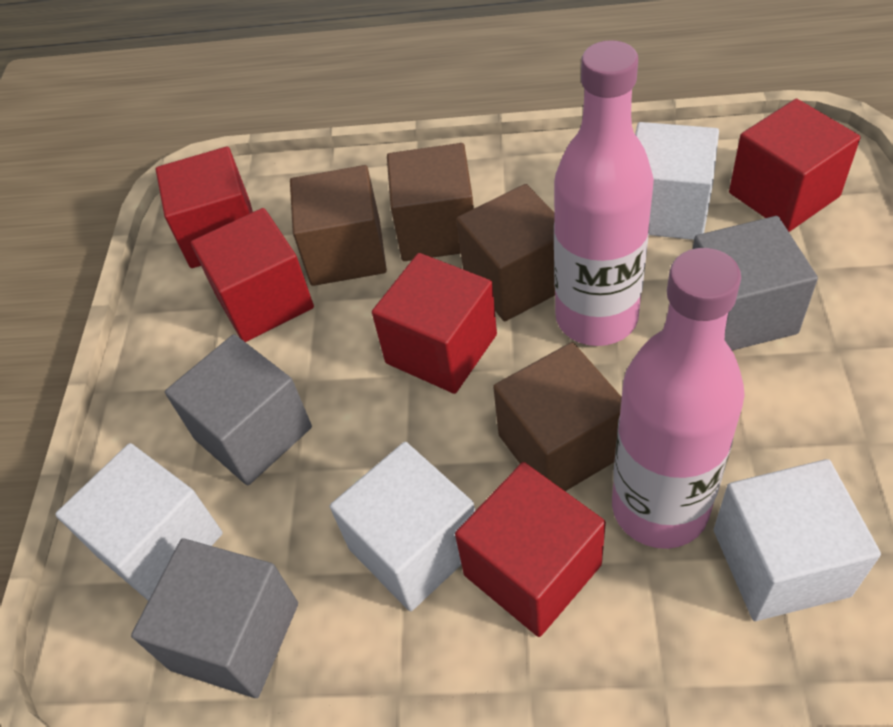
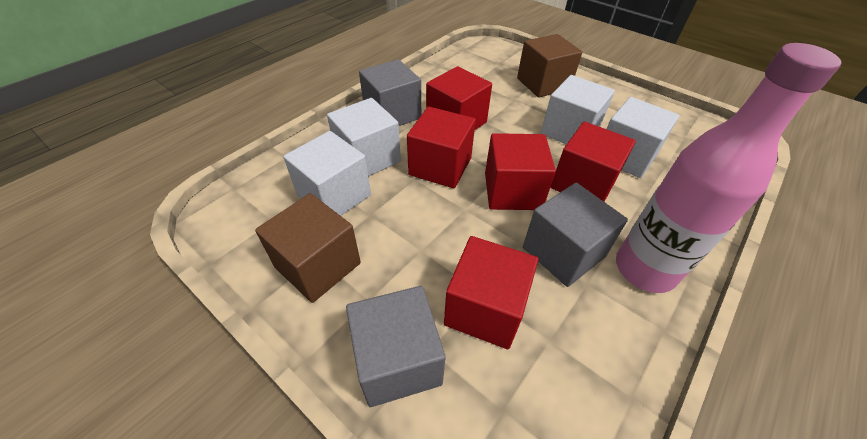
brown cube: [290,165,387,286] [387,143,474,261] [456,184,555,321] [493,342,622,491] = 4 -> [255,193,361,303] [517,34,582,98] = 2
pink bottle: [554,40,654,346] [612,248,745,549] = 2 -> [616,43,842,293] = 1

